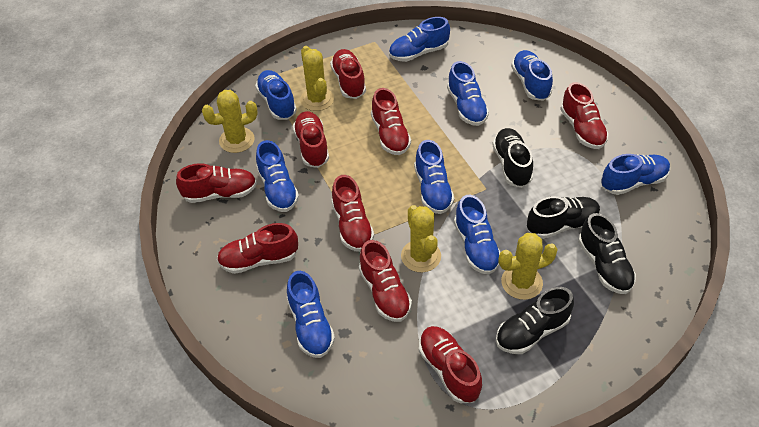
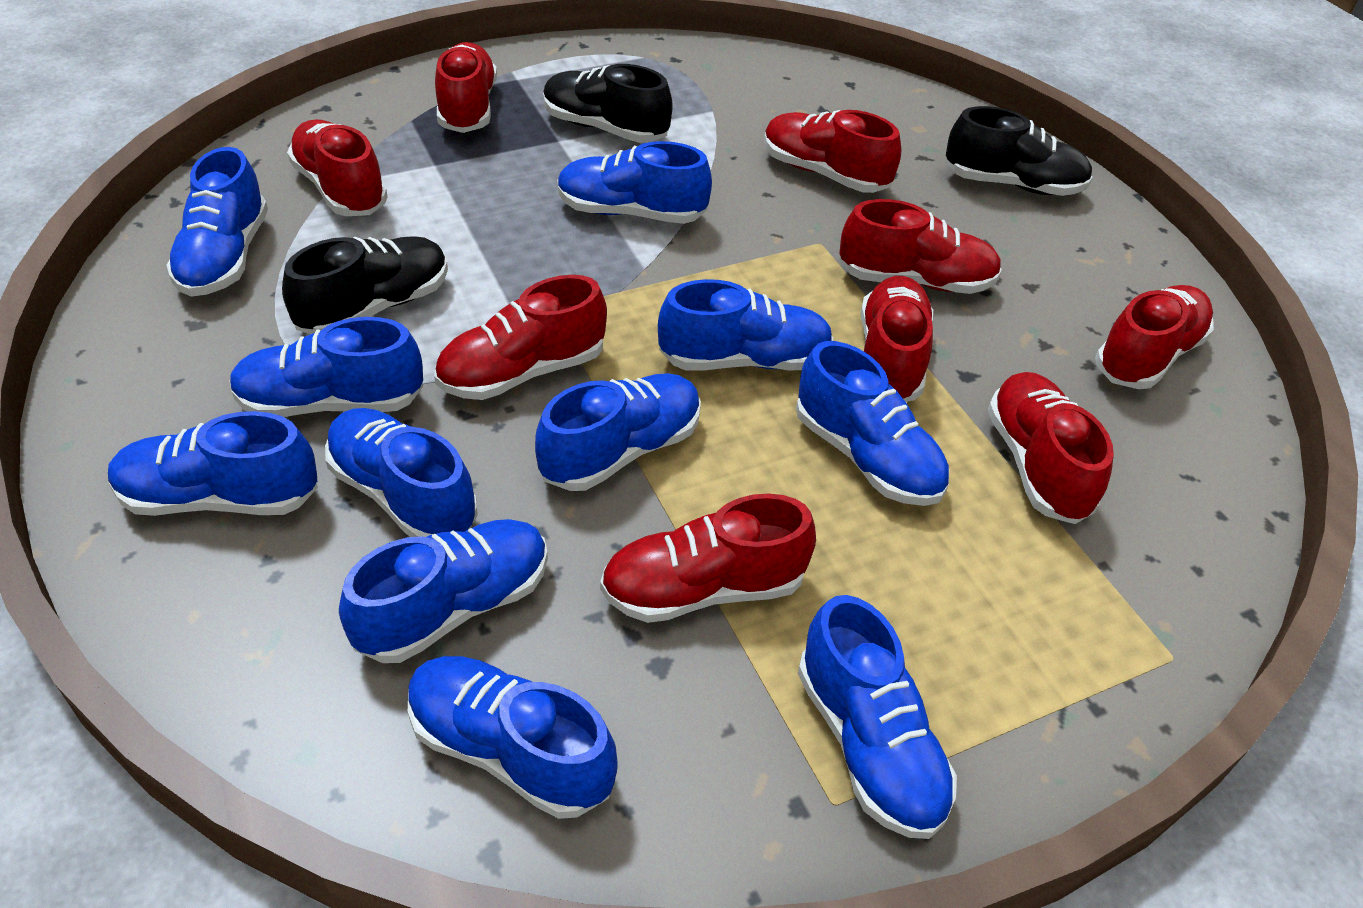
black shoe: [492,128,533,188] [496,287,574,354] [527,196,600,239] [578,213,636,294] = 4 -> [282,236,448,334] [543,64,673,143] [945,106,1093,196] = 3
blue shoe: [255,70,297,120] [256,140,299,212] [287,271,335,358] [389,17,450,62] [414,140,454,214] [447,61,489,126] [454,195,500,275] [511,50,553,101] [601,154,670,195] = 9 -> [108,411,318,516] [167,147,268,297] [230,317,423,417] [325,408,478,537] [339,519,548,663] [408,656,618,819] [535,373,701,491] [557,141,712,224] [658,279,834,371] [796,341,949,506] [798,595,957,839] = 11
yellow cactus: [202,90,258,153] [300,46,334,111] [401,205,441,272] [498,233,558,300] = 4 -> none = 0

